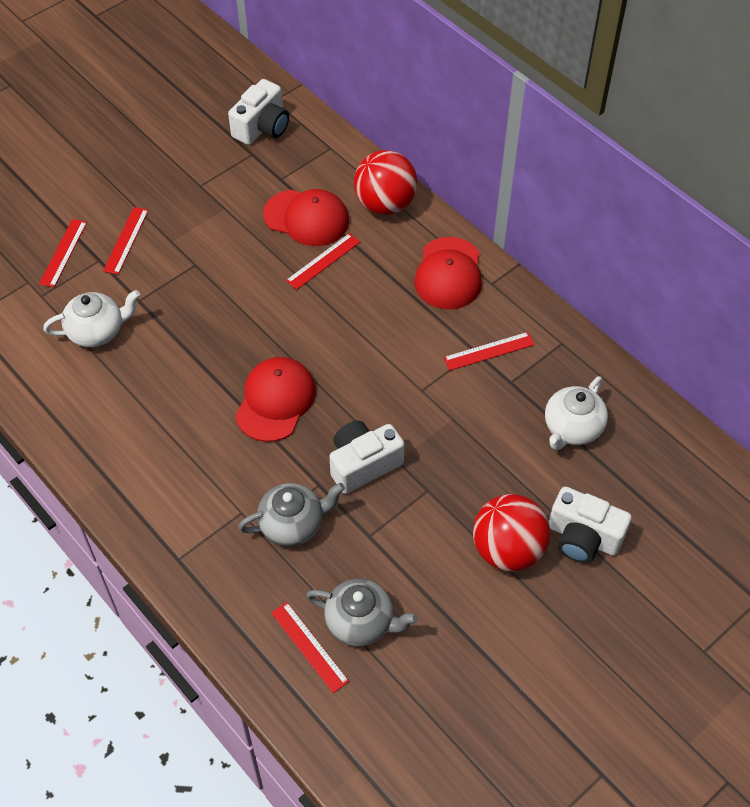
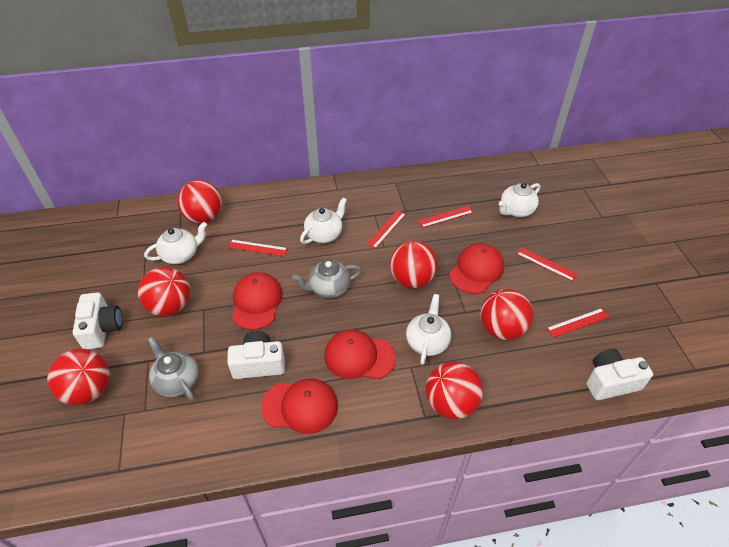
red ball: [354,150,417,215] [473,494,550,572] = 2 -> [47,349,110,405] [138,267,190,316] [177,180,222,224] [390,241,438,288] [426,361,483,419] [480,289,533,340] = 6
red cap: [235,357,316,442] [263,189,349,246] [414,237,482,309] = 3 -> [232,272,283,330] [261,378,338,434] [324,329,396,379] [449,243,504,294] = 4
white teapot: [43,290,140,347] [545,376,608,450] = 2 -> [144,222,207,264] [300,197,347,244] [406,294,451,365] [499,183,540,217] = 4

